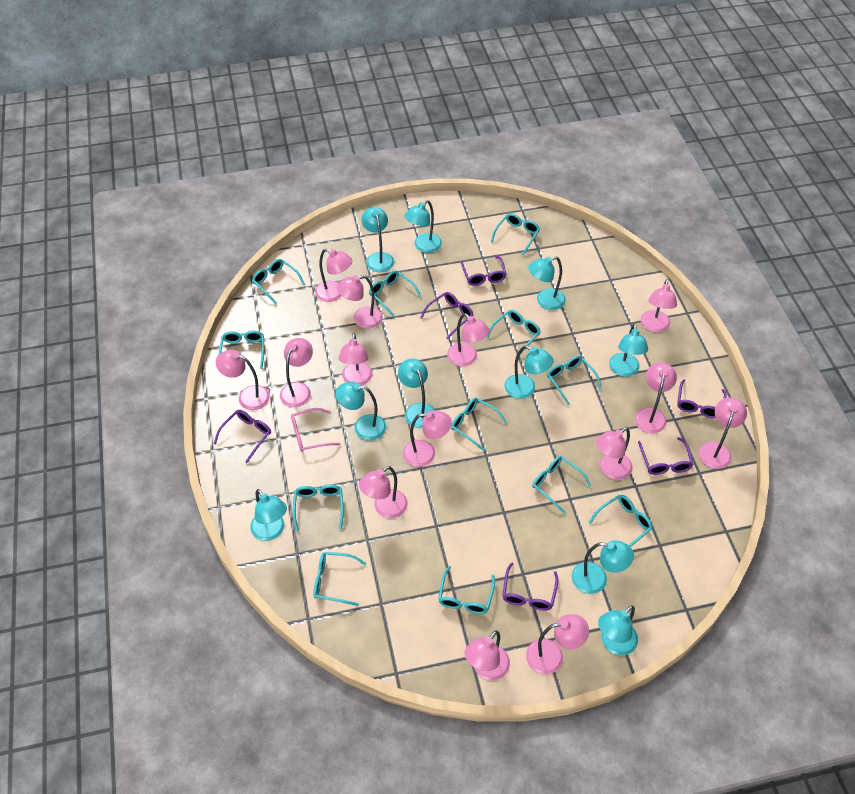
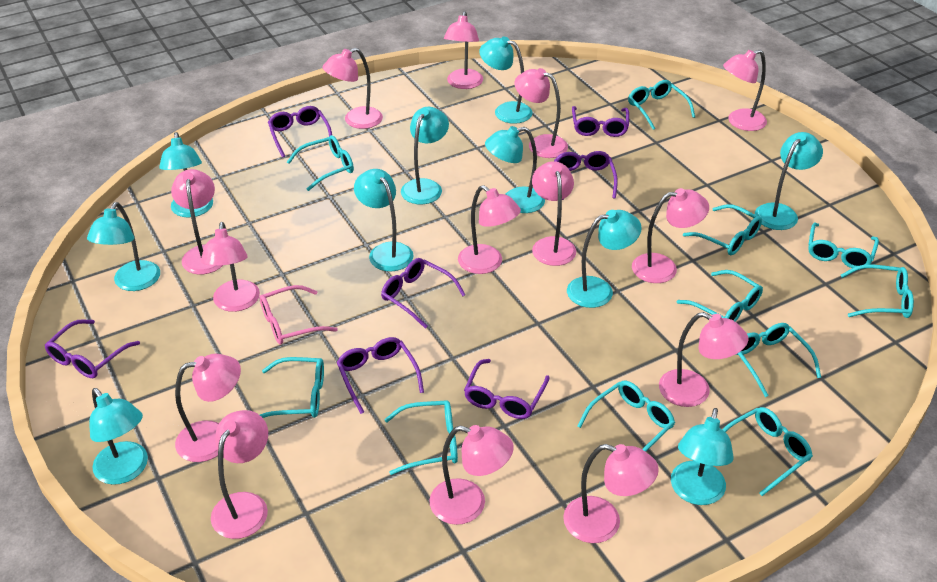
purple glasses: [214,410,271,463] [420,292,474,339] [461,256,506,286] [502,562,558,611] [638,437,693,475] [677,379,727,418] = 6 -> [45,319,140,378] [268,106,332,157] [337,337,424,414] [381,258,466,329] [464,359,550,419] [554,151,618,200] [572,106,629,137] = 7
turquoise glasses: [219,331,264,369] [252,259,305,304] [293,485,344,532] [313,552,367,606] [369,270,421,316] [438,566,495,614] [451,398,507,451] [486,310,541,357] [491,213,540,255] [532,456,591,514] [547,356,602,405] [588,495,653,547] = 12 -> [260,357,324,418] [287,135,354,191] [384,400,458,475] [577,381,675,452] [628,80,695,130] [677,270,763,322] [683,204,762,255] [722,407,813,496] [736,323,821,397] [808,223,879,268] [841,264,914,318] = 11

